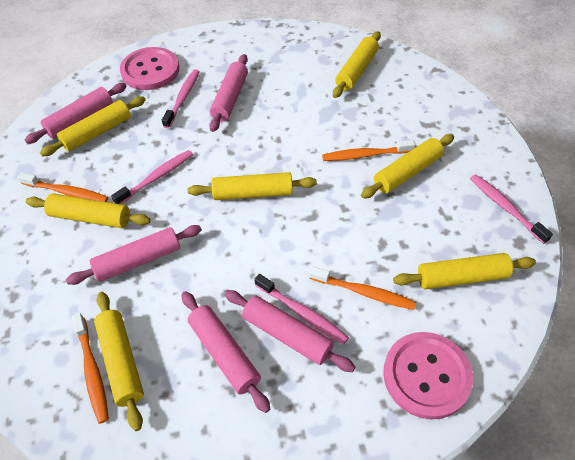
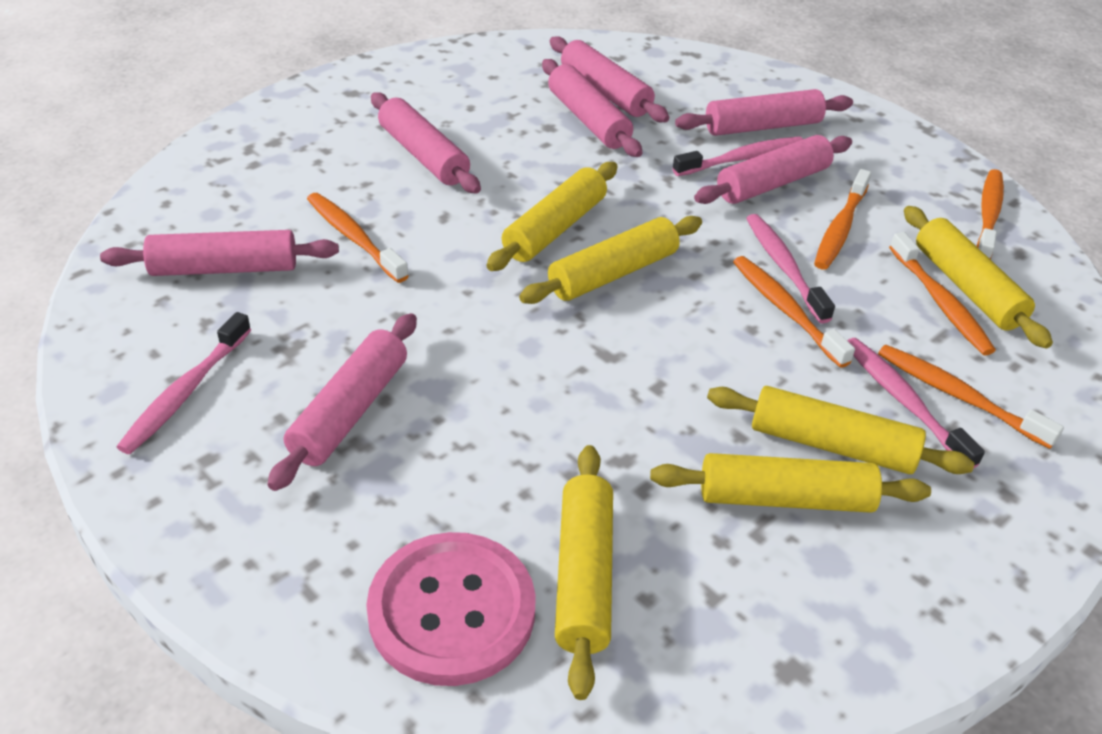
orange toothbrush: [18,172,108,202] [72,313,109,424] [309,266,416,310] [322,140,415,161] = 4 -> [307,193,409,283] [733,256,855,368] [814,169,871,270] [878,345,1064,449] [889,232,996,355] [976,169,1004,260] = 6
pink button: [120,47,179,90] [383,332,473,420] = 2 -> [366,532,536,686] = 1
pink rolling pin: [25,83,127,144] [66,225,202,285] [181,291,270,413] [209,54,248,132] [225,290,355,372] = 5 -> [100,230,339,276] [267,313,417,491] [371,92,481,193] [542,59,642,157] [550,36,669,122] [675,89,853,136] [694,135,852,204] = 7
yellow rolling pin: [26,194,151,228] [40,96,146,156] [94,292,144,431] [187,172,317,200] [333,31,381,98] [361,134,454,199] [393,253,536,289] = 7 -> [487,162,618,271] [519,216,702,304] [555,445,613,700] [650,453,931,513] [707,386,974,474] [904,206,1053,348] = 6

